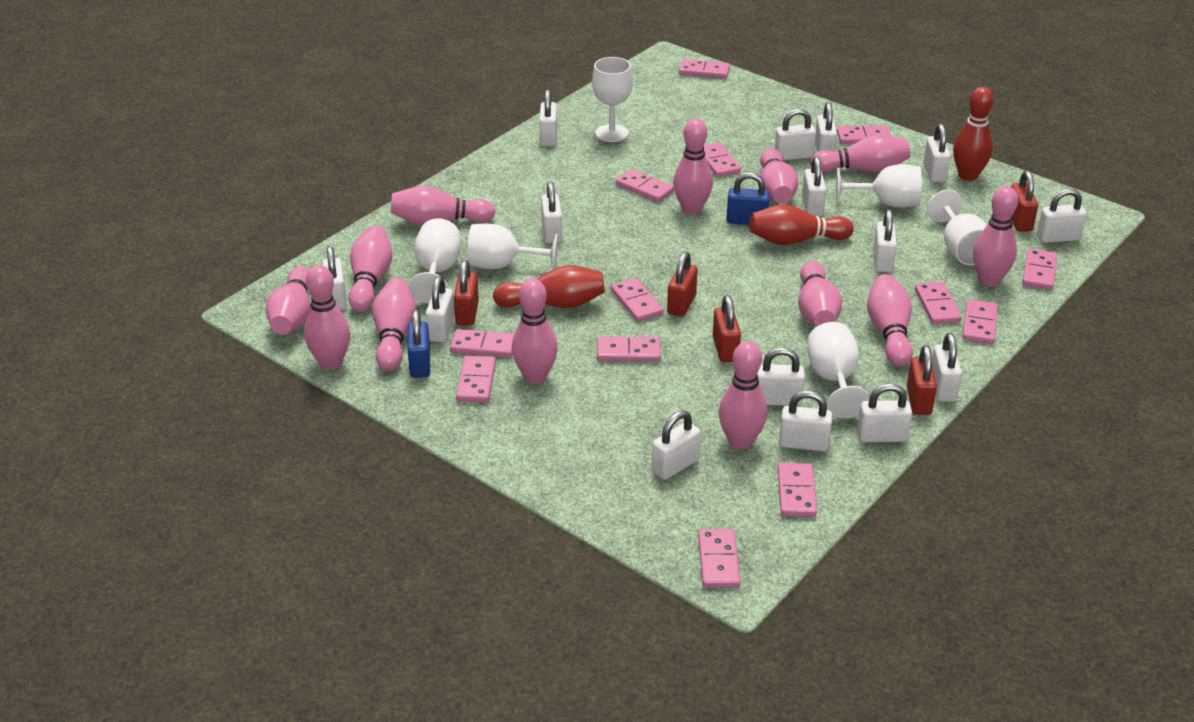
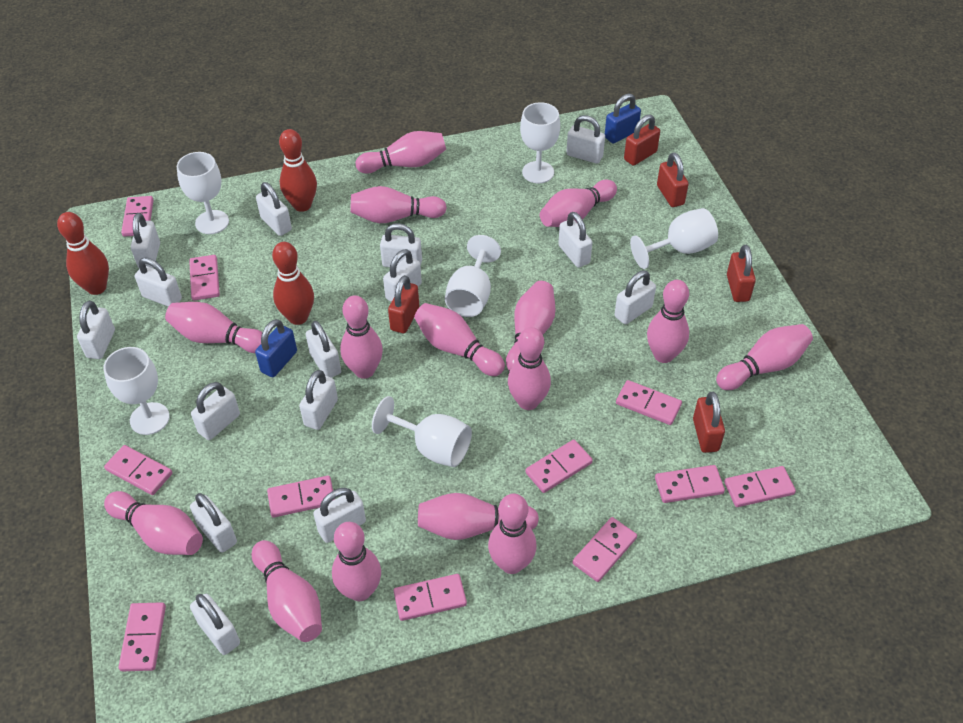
pink bowling pin: [266,266,311,335] [304,265,350,370] [348,226,392,312] [372,278,416,371] [391,186,495,226] [512,279,558,384] [673,119,713,215] [719,341,767,450] [760,149,798,204] [798,261,842,327] [810,134,910,173] [867,274,913,367] [973,186,1018,286] = 13 -> [104,491,203,555] [165,302,263,353] [252,540,322,642] [332,522,381,601] [340,295,383,379] [351,186,447,223] [356,131,446,174] [414,303,505,376] [418,493,539,540] [488,494,536,574] [506,281,555,371] [508,327,551,410] [540,180,617,227] [647,280,689,363] [716,324,813,390] = 15
pink domino: [450,329,514,358] [456,356,496,403] [597,337,661,361] [611,278,664,322] [616,169,674,202] [679,59,730,79] [698,529,740,587] [704,142,741,177] [778,463,817,517] [837,126,891,144] [915,282,962,324] [963,299,998,344] [1022,249,1057,290] = 13 -> [104,445,172,495] [119,602,166,671] [121,196,154,237] [189,255,220,300] [267,476,335,518] [394,574,467,621] [525,440,593,493] [572,517,637,582] [616,380,682,425] [655,465,725,503] [724,466,796,507] = 11

